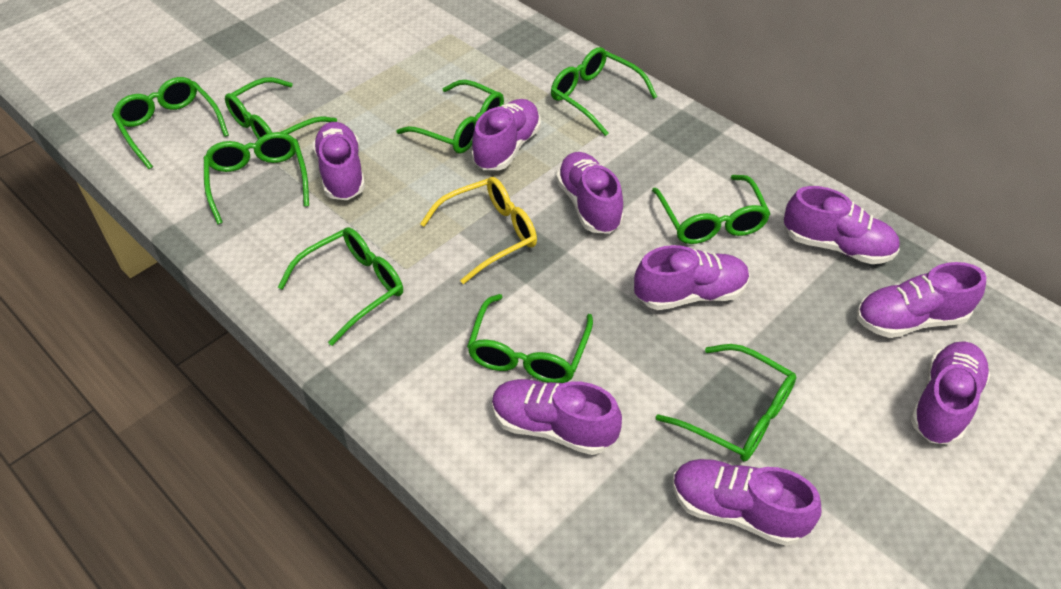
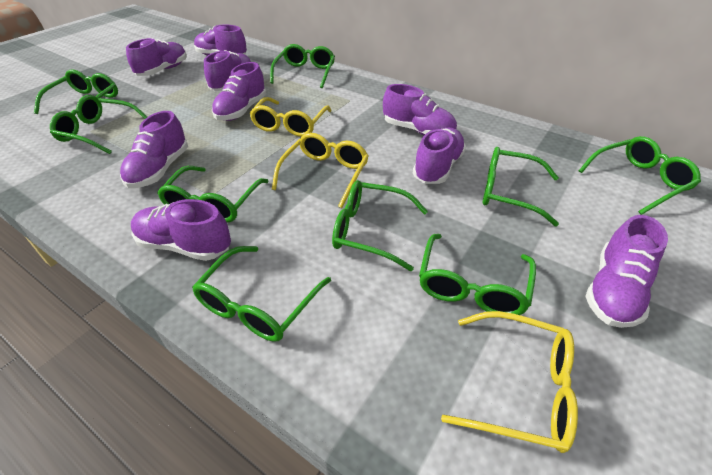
yellow glasses: [420,177,537,284] = 1 -> [249,97,332,137] [272,133,369,208] [441,311,578,453] = 3

